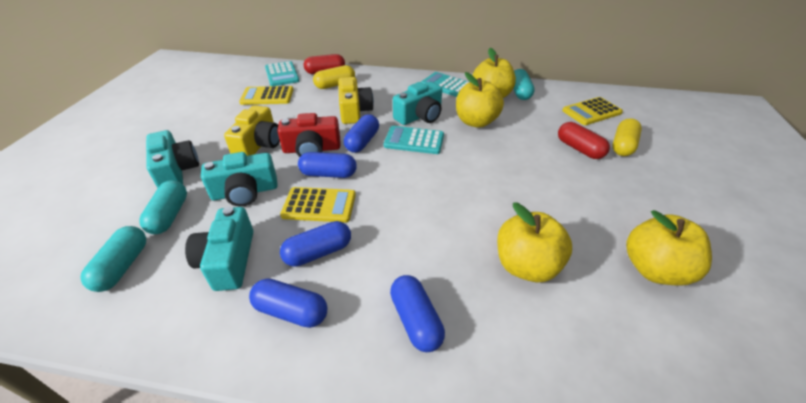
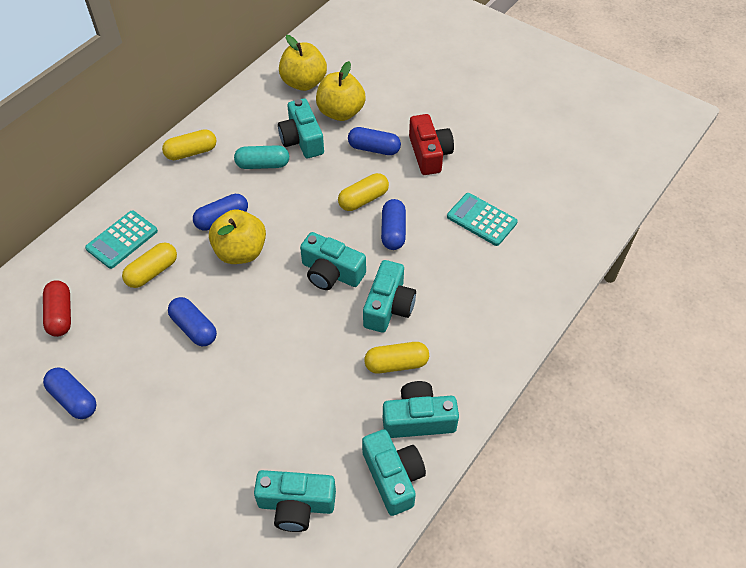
red capsule: [304,54,345,74] [558,122,610,159] = 2 -> [43,280,71,337] = 1
turquoise calculator: [265,61,299,86] [384,126,444,154] [421,72,469,97] = 3 -> [85,210,158,269] [447,193,518,246] = 2
turquoise camera: [146,130,199,188] [185,207,253,291] [201,152,278,207] [393,82,442,125] = 4 -> [254,470,336,532] [278,98,324,158] [300,232,366,290] [362,429,426,516] [363,260,416,333] [383,381,459,438] = 6
turquoise capsule: [81,226,146,292] [139,180,187,234] [514,69,535,100] = 3 -> [234,145,289,169] = 1
yellow apple: [456,72,504,128] [473,48,516,98] [497,202,572,282] [626,210,712,286] = 4 -> [209,209,266,264] [279,35,327,91] [316,61,366,121] = 3
yellow calculator: [239,86,293,105] [280,187,356,223] [562,97,623,125] = 3 -> none = 0
yellow camera: [224,105,280,156] [338,77,374,124] = 2 -> none = 0
yellow capsule: [313,65,355,89] [613,118,642,156] = 2 -> [122,242,177,288] [162,129,216,160] [338,173,389,211] [364,342,429,374] = 4

